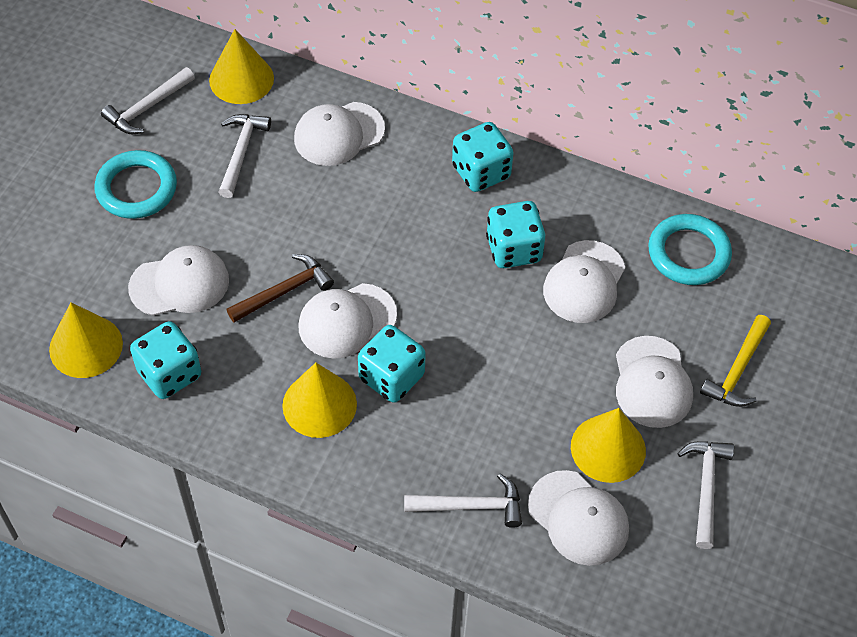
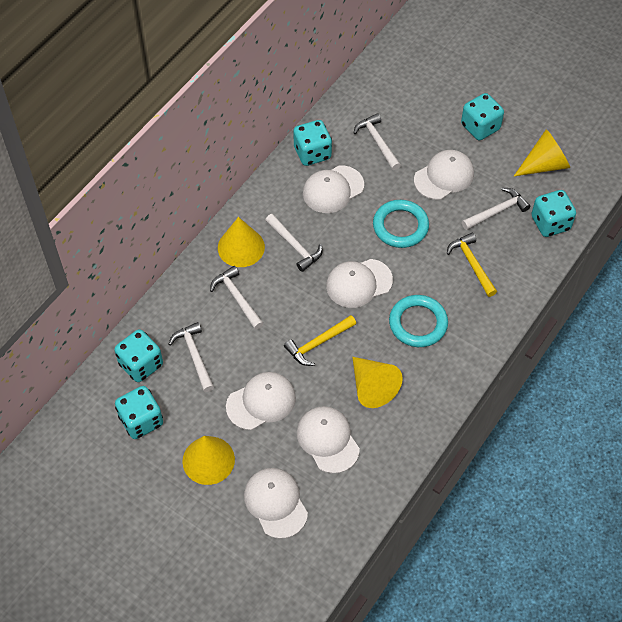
brown hammer: [227,254,334,322] = 1 -> none = 0
turquoise dice: [130,321,201,399] [358,325,426,403] [452,122,514,192] [486,201,545,268] = 4 -> [114,329,163,382] [115,386,163,439] [293,120,332,166] [461,93,504,140] [531,190,576,237] = 5
white hammer: [101,67,195,134] [219,114,271,198] [404,473,522,528] [677,441,734,549] = 4 -> [169,322,214,392] [210,266,264,330] [265,214,322,272] [354,113,401,170] [462,188,530,230] = 5
yellow hammer: [700,315,771,407] = 1 -> [284,315,356,366] [447,233,497,297] = 2

